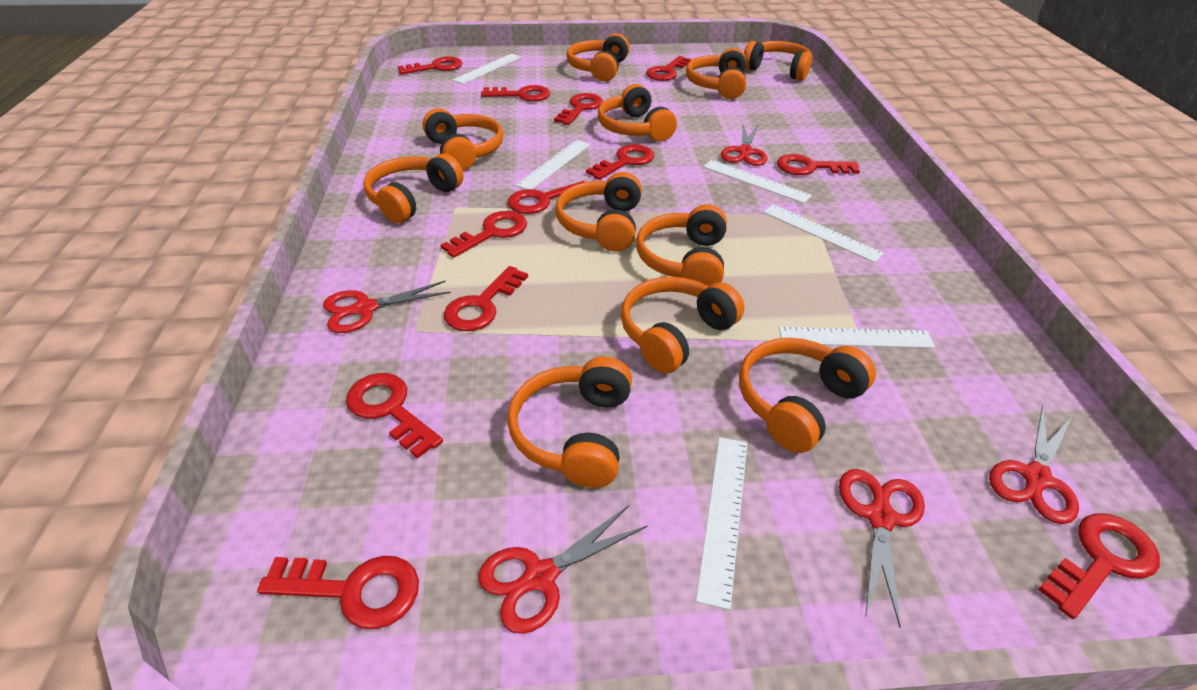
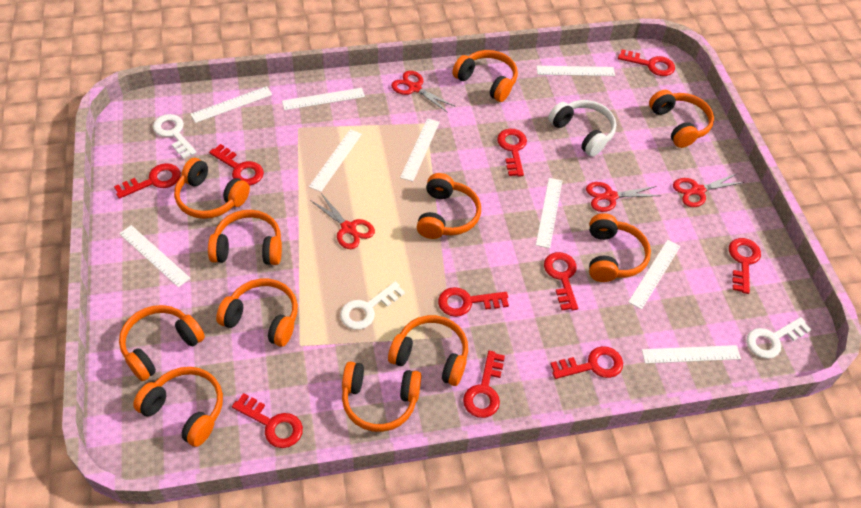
red key: [257,556,419,629] [346,373,443,459] [398,56,462,74] [441,211,527,258] [444,266,528,331] [481,85,550,101] [508,181,585,214] [554,93,603,125] [586,144,654,180] [646,56,691,81] [777,154,860,175] [1038,513,1160,619] = 12 -> [114,163,181,199] [209,144,264,186] [232,393,303,448] [438,287,509,317] [463,351,505,418] [497,129,527,177] [544,252,578,310] [551,346,623,379] [618,49,675,76] [729,238,761,294] = 10
red scissors: [323,281,451,333] [478,505,647,634] [721,124,768,166] [839,469,925,628] [989,406,1079,524] = 5 -> [310,193,375,249] [391,71,456,113] [586,182,661,212] [673,174,745,207] = 4
white headphones: none = 0 -> [548,100,616,157] = 1
white key: none = 0 -> [153,114,197,159] [340,281,405,330] [746,317,811,359] = 3
white ruler: [453,54,522,84] [515,140,590,190] [696,437,747,610] [703,160,812,204] [763,204,884,262] [779,327,935,348] = 6 -> [119,225,190,287] [190,86,272,123] [282,88,365,110] [309,129,362,192] [400,118,440,182] [536,66,615,76] [536,178,562,248] [628,240,680,310] [642,345,741,364] = 9

